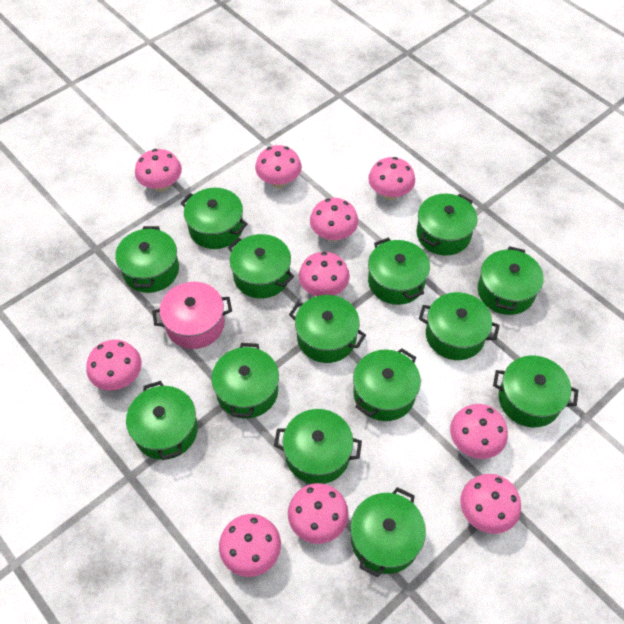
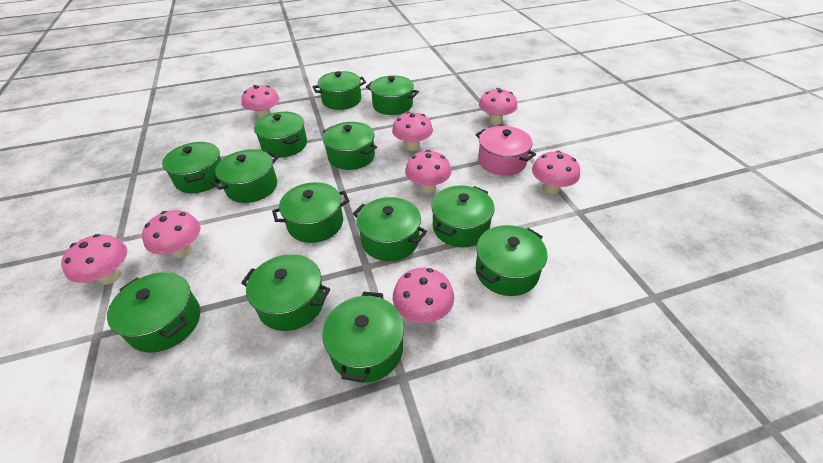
green pot: [115,226,179,293] [126,381,198,460] [181,188,247,249] [211,343,279,419] [227,234,294,299] [274,409,362,484] [289,295,366,363] [350,487,426,577] [353,348,421,421] [368,238,430,305] [416,194,477,255] [419,292,500,360] [478,246,544,315] [493,355,578,427] = 14 -> [107,272,200,353] [162,142,222,193] [211,149,278,203] [241,254,330,331] [254,112,307,158] [272,182,349,243] [313,71,366,110] [322,292,404,383] [323,122,377,170] [353,197,427,261] [366,76,419,115] [431,185,495,247] [476,225,547,296] = 13
pink mushroom: [87,340,142,390] [135,149,182,192] [219,514,281,577] [255,145,302,188] [288,483,349,544] [299,252,350,296] [310,198,358,242] [368,157,415,200] [450,404,508,459] [460,474,521,534] = 10 -> [61,234,127,285] [142,210,201,258] [241,85,279,119] [392,112,433,151] [393,268,454,323] [405,150,451,193] [479,88,517,125] [532,151,580,194] = 8

